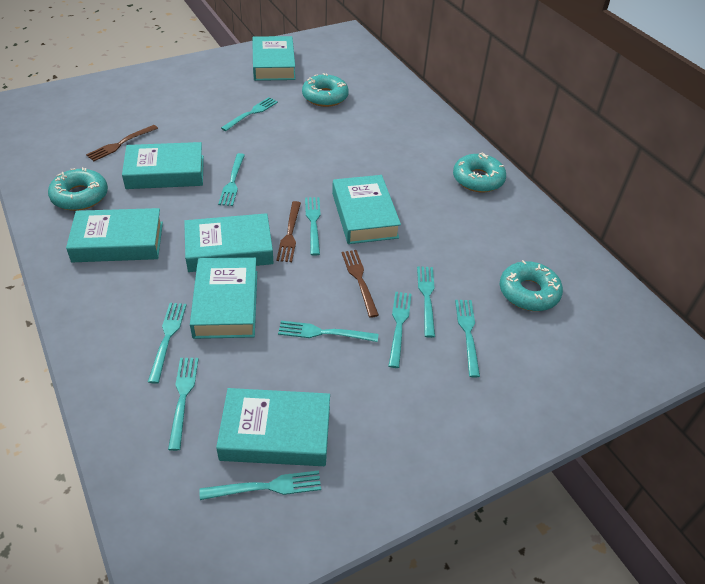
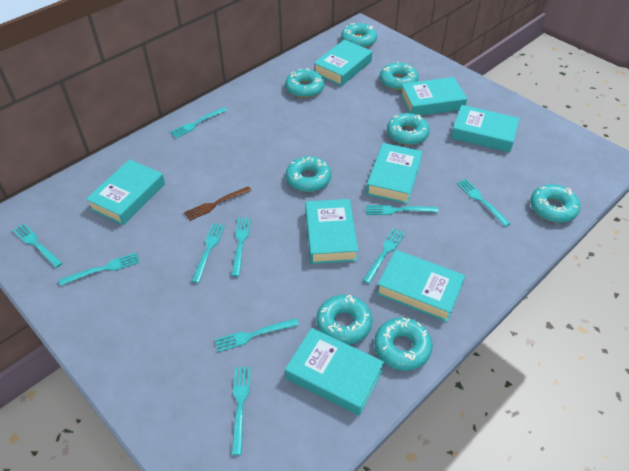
brown fork: [86,125,158,161] [276,201,301,262] [342,250,379,318] = 3 -> [184,186,252,221] = 1
turquoise book: [66,208,163,262] [122,142,204,189] [184,213,274,272] [190,257,257,339] [216,388,330,466] [252,36,296,81] [332,175,401,244] = 7 -> [86,159,165,225] [285,328,384,416] [305,199,358,264] [314,40,372,86] [366,143,423,204] [376,250,465,322] [400,77,467,115] [451,105,520,152] = 8
turquoise donut: [48,167,108,211] [302,73,349,107] [453,152,506,192] [500,260,563,311] = 4 -> [285,68,325,98] [286,156,331,192] [316,295,373,345] [341,23,377,48] [374,317,433,371] [380,61,419,91] [387,113,430,145] [530,184,581,223] = 8

